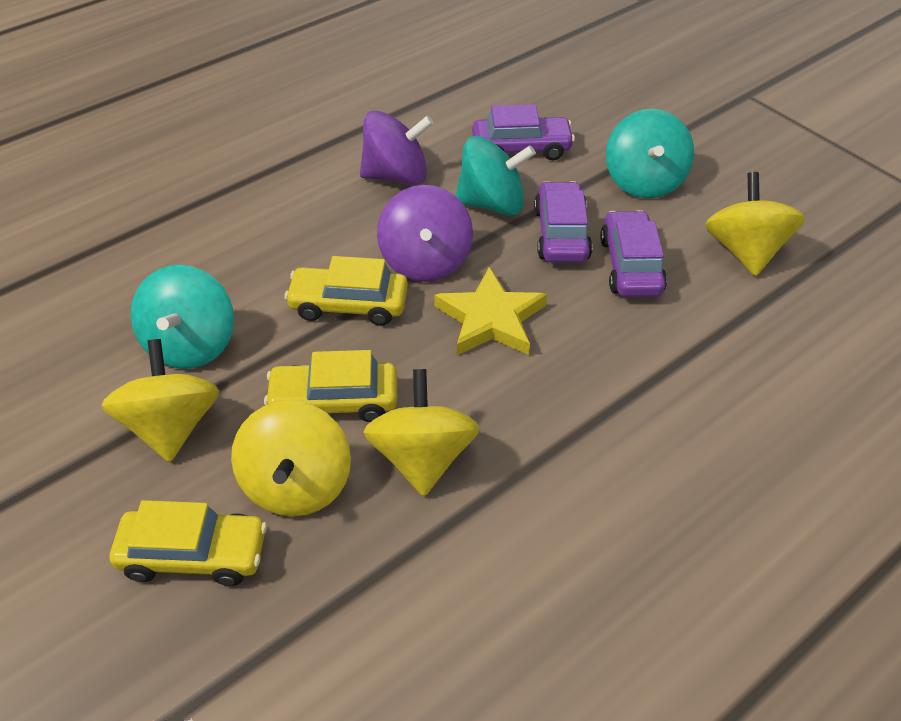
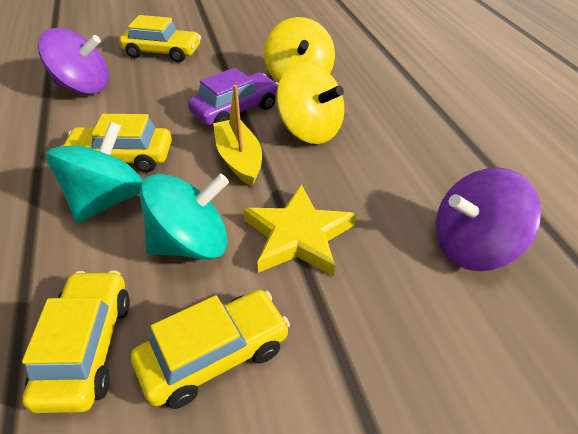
purple car: [472,104,575,160] [534,181,593,263] [600,210,667,297] = 3 -> [188,68,279,125] = 1
turquoise spinning top: [131,265,234,369] [455,136,536,216] [606,109,694,199] = 3 -> [46,122,143,223] [140,174,229,260] = 2
yellow boat: none = 0 -> [213,85,262,186] = 1
yellow car: [110,500,267,586] [264,350,397,422] [284,256,408,326] = 3 -> [22,270,130,413] [62,114,172,172] [119,15,201,62] [131,290,290,409] = 4
yellow spinning top: [102,339,219,462] [231,400,351,516] [363,369,480,496] [705,172,805,276] = 4 -> [264,17,335,83] [276,62,344,144] = 2

